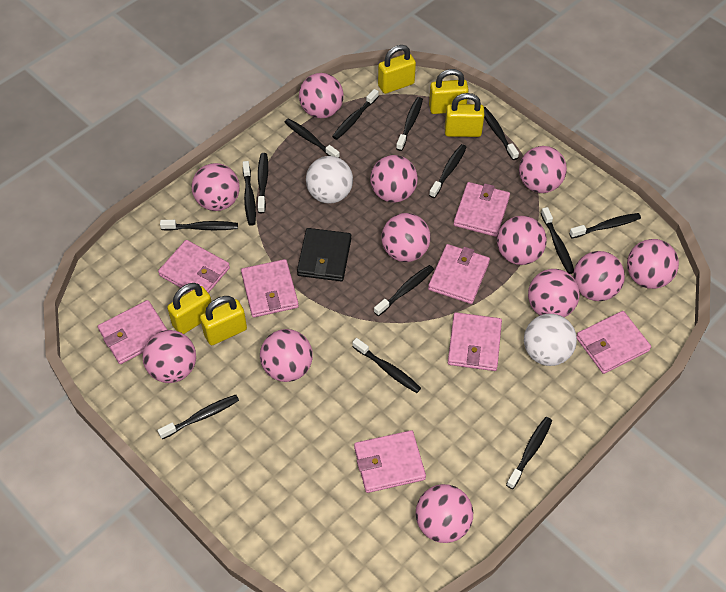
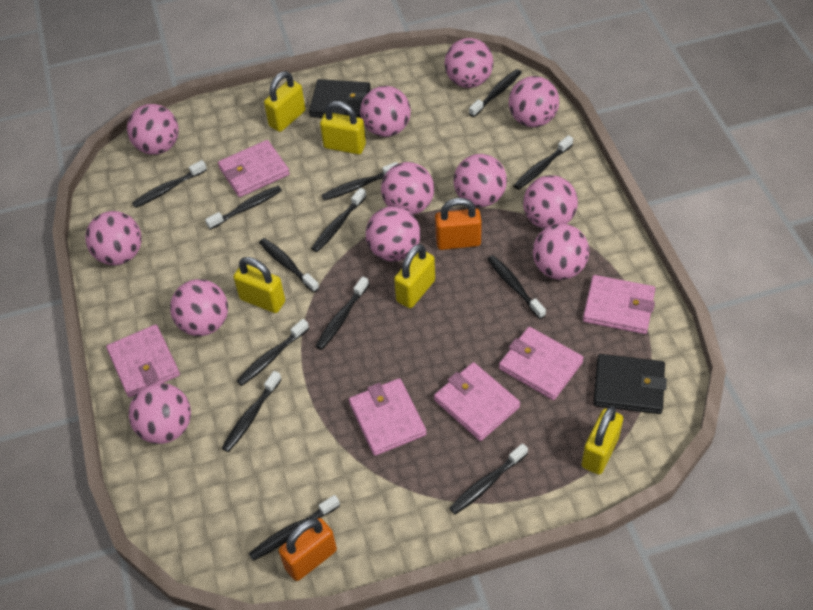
black toothbrush: [158,395,239,439] [160,220,238,231] [243,161,256,226] [257,153,268,213] [284,118,340,158] [332,89,379,140] [352,338,421,393] [374,265,434,316] [396,97,423,151] [429,144,467,198] [484,107,519,160] [506,417,552,489] [541,207,574,274] [569,213,641,238] = 14 -> [132,160,207,208] [205,186,282,230] [222,371,282,452] [237,319,309,386] [249,495,340,561] [259,238,319,293] [311,188,367,252] [315,276,369,350] [322,162,398,201] [449,443,528,515] [469,69,522,117] [487,255,546,319] [513,135,573,190] = 13
black wallet: [297,228,351,281] = 1 -> [309,79,371,118] [593,354,667,414] = 2
orange padlock: none = 0 -> [279,518,337,581] [435,198,482,250] = 2
pink wallet: [98,300,167,364] [158,240,230,293] [241,259,299,318] [354,430,426,493] [428,244,490,304] [448,312,502,371] [454,182,510,237] [577,311,651,374] = 8 -> [106,324,180,398] [218,140,290,197] [349,378,427,456] [434,362,520,441] [499,327,584,400] [583,275,655,334] = 6
white ball: [306,156,353,204] [524,314,577,366] = 2 -> none = 0

